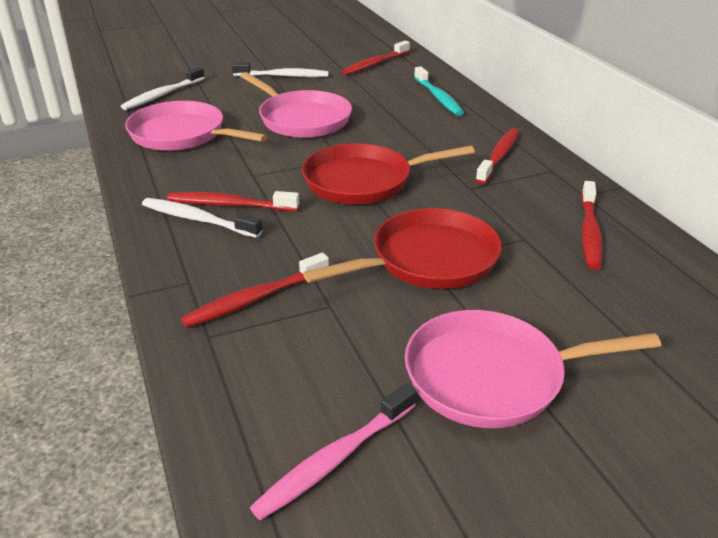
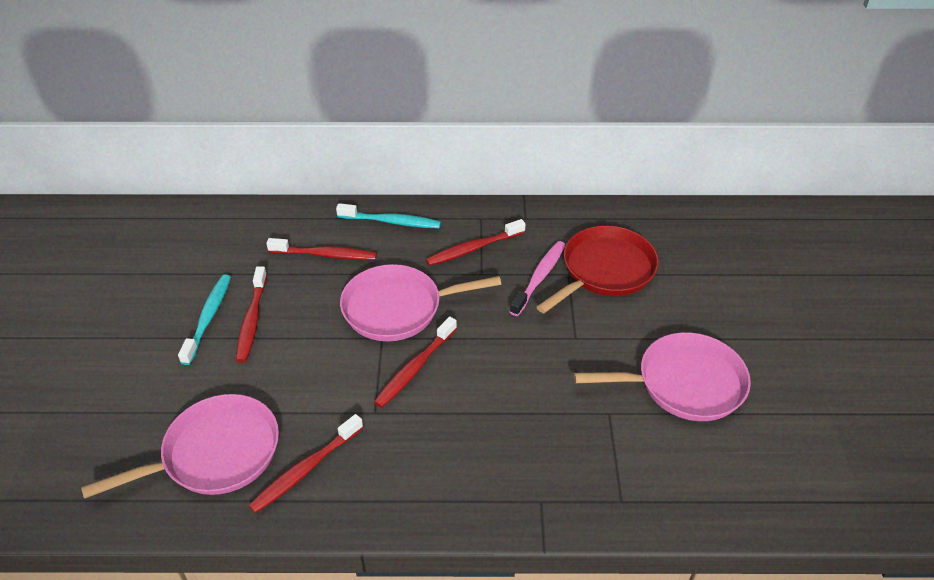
red pan: [302,143,475,204] [303,208,502,289] = 2 -> [537,226,659,313] = 1
turquoise toothbrush: [414,67,464,116] = 1 -> [178,274,231,365] [336,203,441,229] = 2
white toothbrush: [121,67,205,110] [142,198,263,238] [232,62,329,77] = 3 -> none = 0

